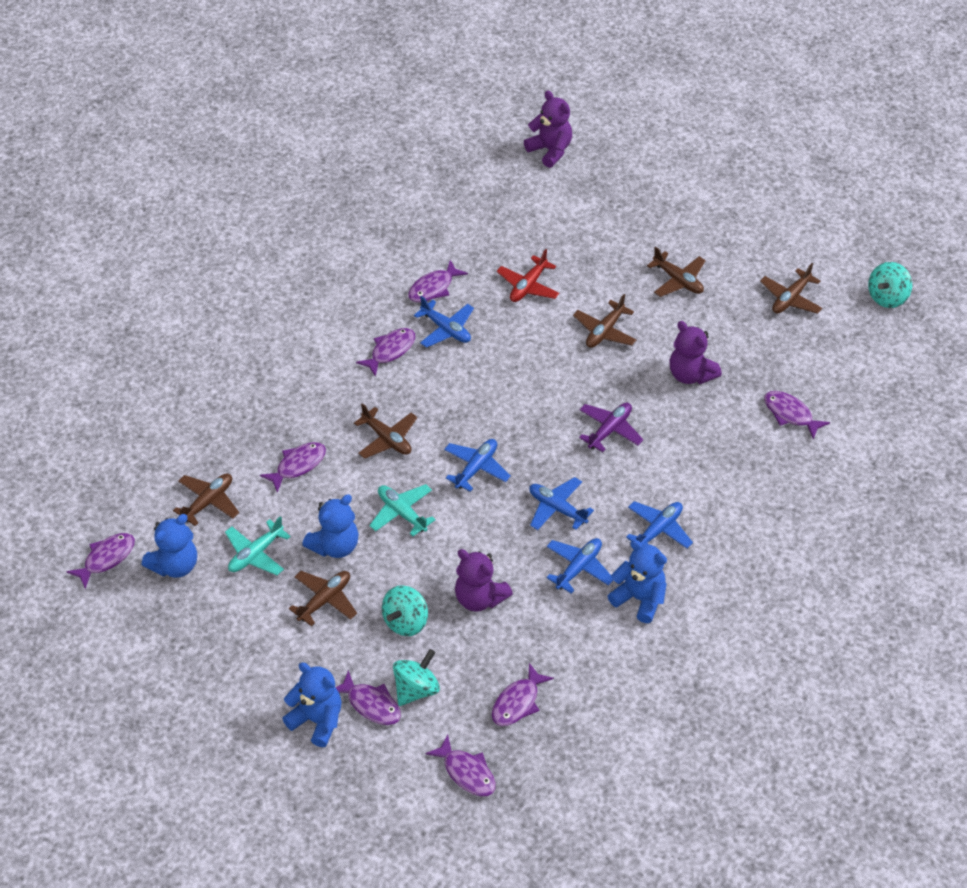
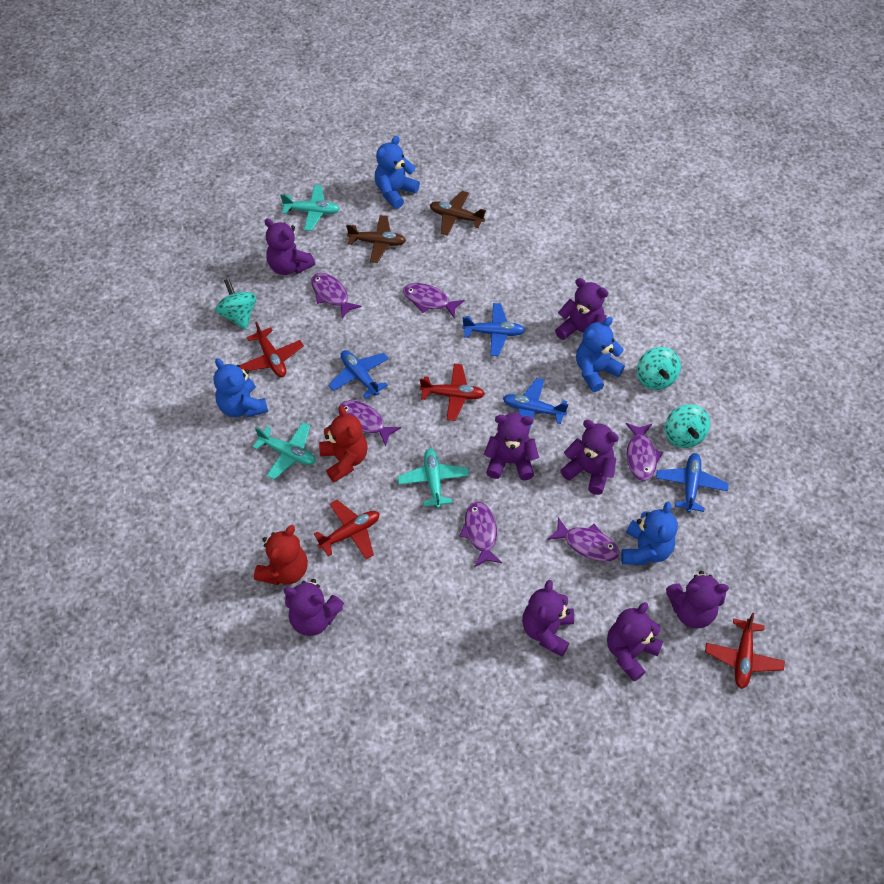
blue plane: [414,296,474,348] [444,439,511,492] [529,477,594,530] [546,538,613,594] [626,501,693,548] = 5 -> [328,350,389,399] [462,303,525,356] [503,378,568,429] [656,453,729,513] = 4
brown plane: [173,473,239,526] [289,571,357,626] [354,403,417,459] [573,294,637,348] [647,247,706,297] [760,263,822,314] = 6 -> [346,215,406,263] [430,191,486,236] = 2
purple fish: [66,533,135,589] [260,442,326,493] [335,670,401,725] [356,328,415,377] [408,260,468,302] [426,734,496,796] [492,663,554,726] [764,391,830,440] = 8 -> [311,273,362,318] [339,400,401,447] [403,283,465,317] [460,502,502,567] [547,517,619,562] [626,423,663,481] = 6
purple plane: [579,403,643,452] = 1 -> none = 0
purple teddy bear: [455,549,513,612] [524,90,572,168] [670,321,722,384] = 3 -> [265,218,315,275] [284,579,344,636] [484,413,539,481] [522,580,574,657] [555,278,608,342] [560,420,619,495] [607,602,663,682] [666,571,729,628] = 8
red plane: [497,249,559,302] = 1 -> [239,322,304,377] [314,500,379,559] [420,364,485,421] [705,613,785,689] = 4
red teddy bear: none = 0 -> [254,525,308,585] [319,406,368,482] = 2
turquoise plane: [225,516,291,575] [369,484,436,536] = 2 -> [253,422,316,479] [280,185,340,231] [398,448,469,508] = 3

